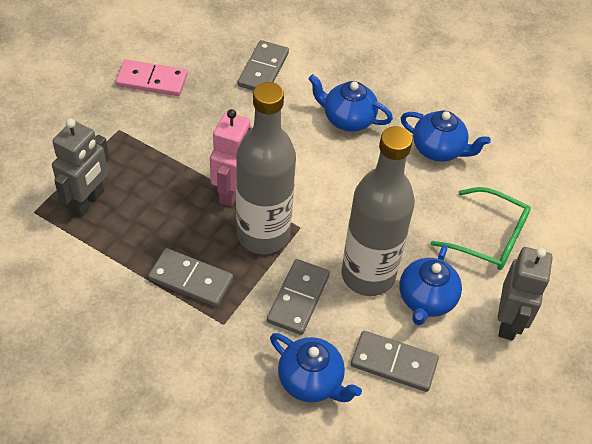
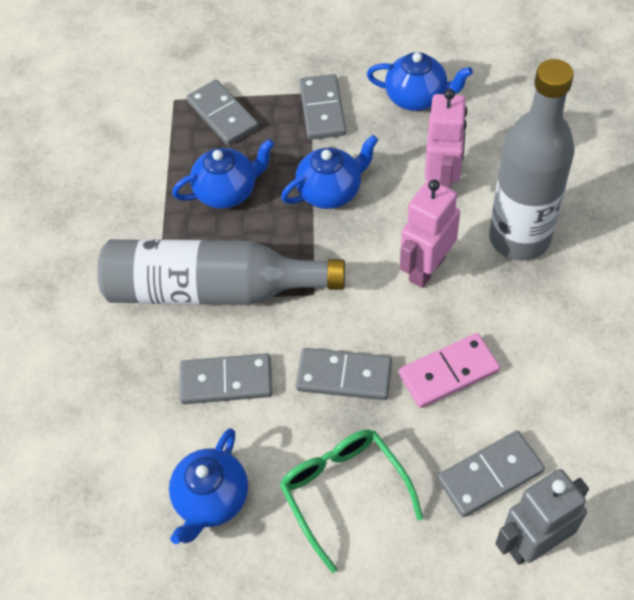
grey domino: [148,248,233,307] [238,40,289,91] [267,259,330,335] [351,331,439,392] = 4 -> [180,353,272,404] [186,80,259,145] [296,348,392,400] [299,74,346,140] [437,431,545,517] = 5
grey robot: [52,119,109,216] [498,247,553,340] = 2 -> [495,469,589,565] = 1
pink robot: [210,109,252,206] = 1 -> [400,180,460,288] [425,89,467,189] = 2

